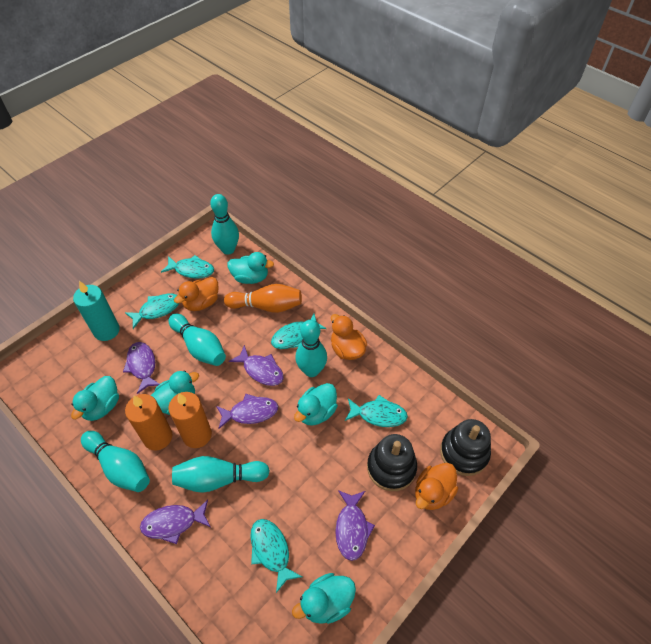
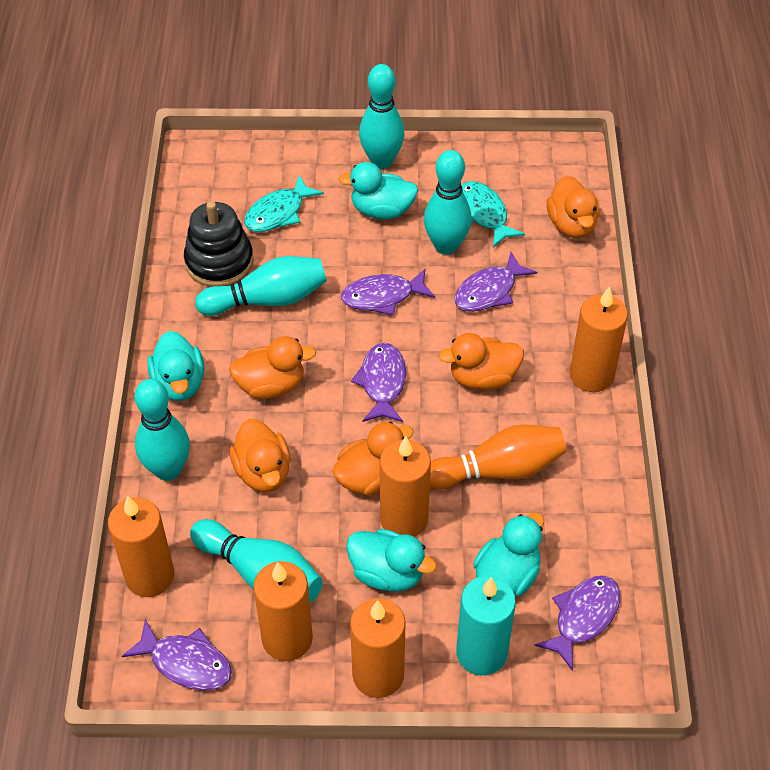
black stacking toy: [367,434,417,491] [440,419,491,476] = 2 -> [184,201,253,287] = 1
orange candle: [125,394,172,450] [168,392,212,448] = 2 -> [108,496,174,597] [253,561,313,661] [350,598,406,698] [380,436,431,537] [570,286,628,392] = 5
orange duck: [174,277,218,311] [331,314,367,360] [415,463,458,510] = 3 -> [229,336,316,399] [230,419,291,492] [332,422,414,496] [439,333,524,390] [547,175,600,238] = 5
turquoise duck: [71,376,119,421] [151,370,199,415] [227,252,274,284] [292,573,356,624] [294,383,338,426] = 5 -> [147,331,204,401] [338,162,418,219] [346,529,437,592] [473,512,544,596] = 4
turquoise fish: [125,294,179,329] [161,255,214,279] [250,519,302,593] [271,314,326,349] [345,395,408,427] = 5 -> [244,175,324,232] [461,181,525,248] = 2

